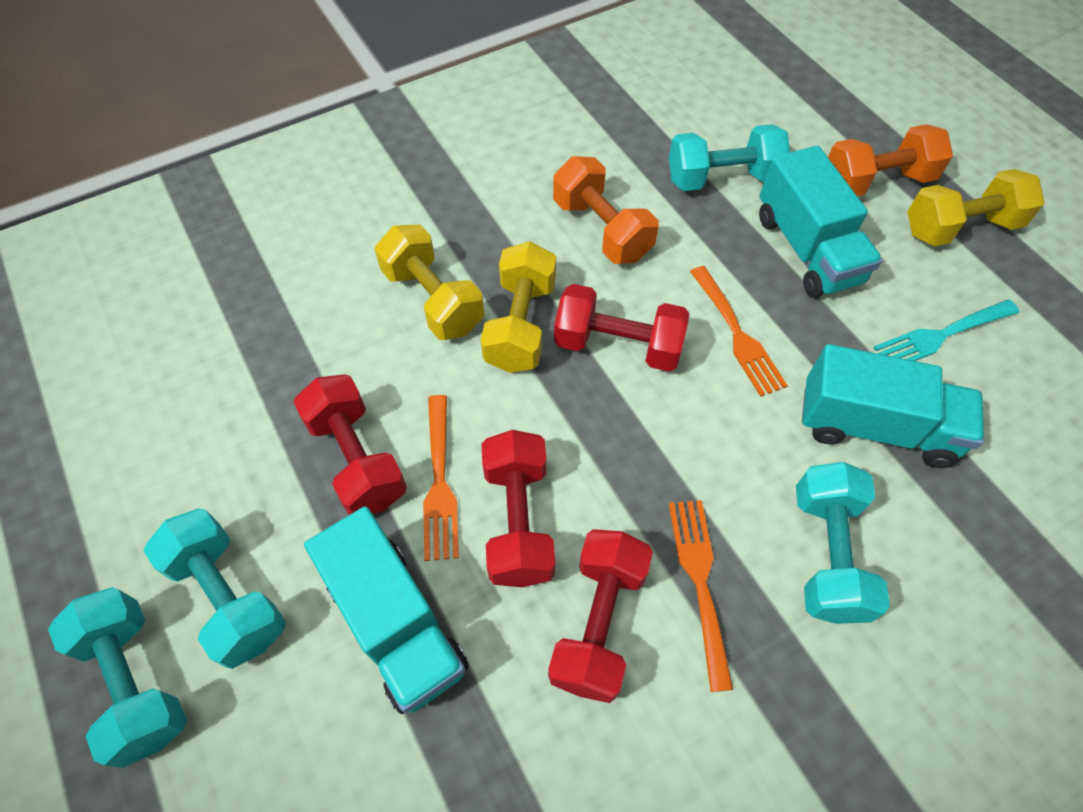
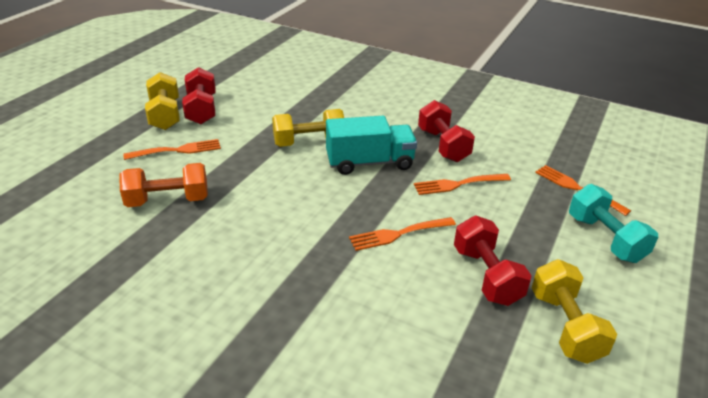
orange dumbbell: [553,156,659,264] [828,124,953,196] = 2 -> [119,163,208,207] = 1
orange fork: [423,395,459,561] [669,500,733,692] [690,266,788,397] = 3 -> [123,139,221,160] [349,217,456,251] [414,174,511,195] [535,165,631,216] = 4
red dumbbell: [294,374,407,515] [481,430,556,587] [548,529,653,703] [554,284,689,372] = 4 -> [182,67,216,124] [418,100,475,162] [454,216,532,306] = 3
turquoise dumbbell: [48,587,187,768] [144,509,286,669] [669,124,790,191] [796,462,890,624] = 4 -> [569,184,658,263] = 1
turquoise fork: [873,300,1019,361] = 1 -> none = 0
turquoise truck: [304,506,469,714] [759,146,883,298] [802,344,984,468] = 3 -> [326,116,417,175] = 1

